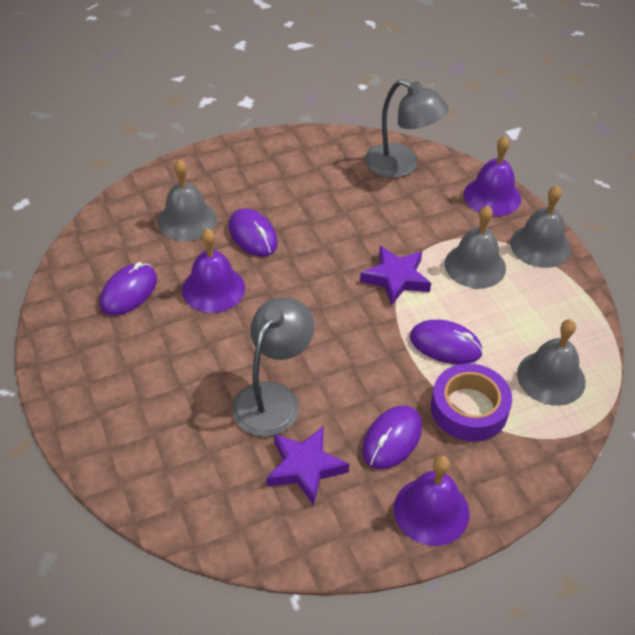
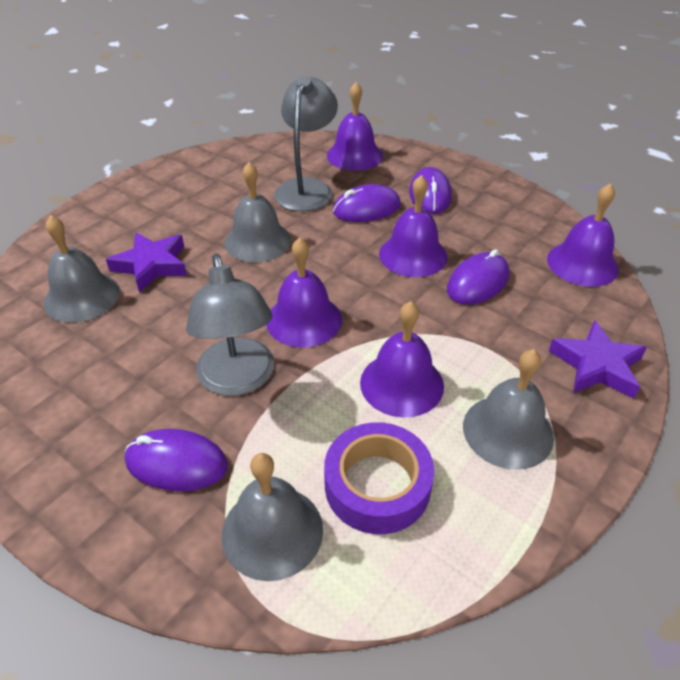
purple bell: [182,228,245,313] [394,456,469,546] [464,136,521,216] = 3 -> [266,238,342,347] [327,82,383,171] [360,301,444,417] [379,175,447,277] [547,183,619,287] = 5

